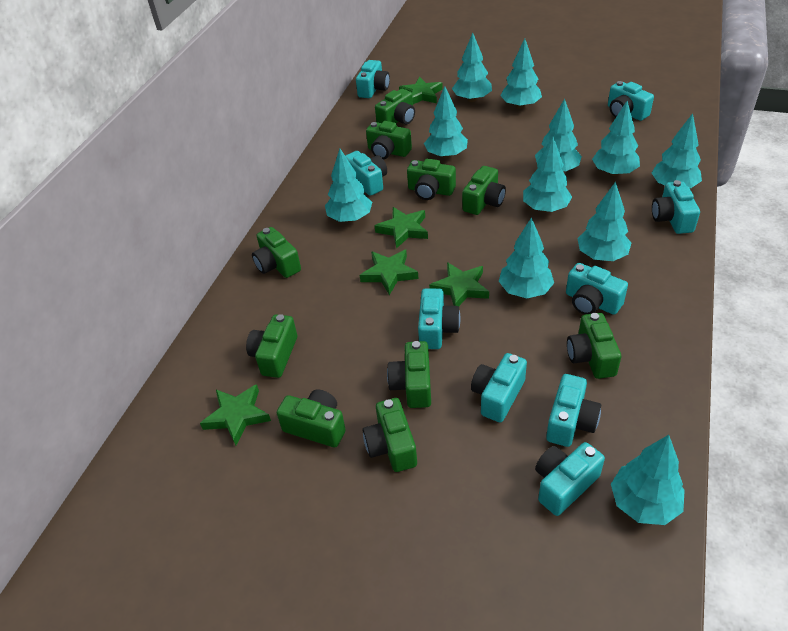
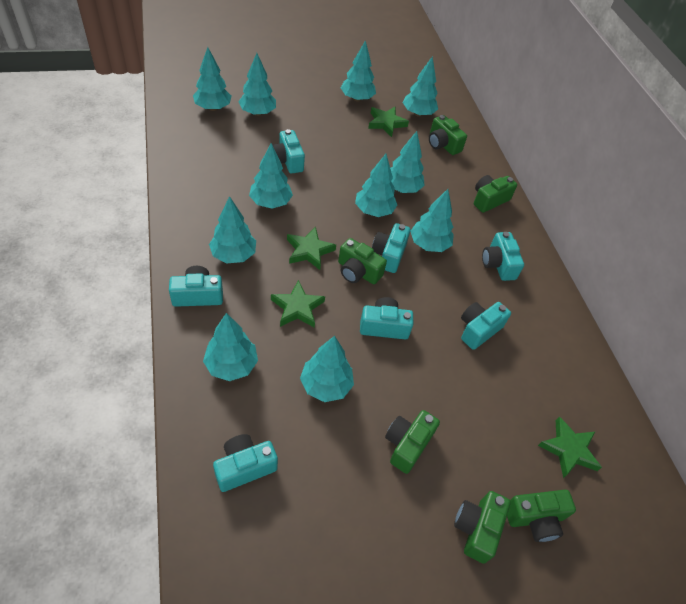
green camera: [246,314,297,378] [252,227,301,278] [277,389,346,447] [363,398,417,472] [366,121,412,159] [375,89,415,124] [387,341,431,408] [407,159,456,200] [462,166,506,215] [567,313,621,379] = 10 -> [338,238,387,285] [385,410,440,474] [429,115,467,155] [454,491,511,564] [474,175,517,213] [507,490,576,542] = 6
green star: [200,384,271,446] [360,250,419,295] [374,207,428,249] [399,77,443,104] [429,262,489,306] = 5 -> [271,280,325,328] [287,227,336,270] [368,107,409,137] [538,416,602,478] = 4
turquoise camera: [345,151,387,196] [356,60,390,98] [418,288,460,349] [471,353,527,422] [535,442,605,516] [546,374,601,447] [566,263,628,315] [608,81,654,121] [652,180,700,234] = 9 -> [169,266,223,307] [213,434,278,492] [272,129,305,174] [360,297,413,340] [372,223,411,273] [461,302,511,350] [482,232,524,281] = 7

